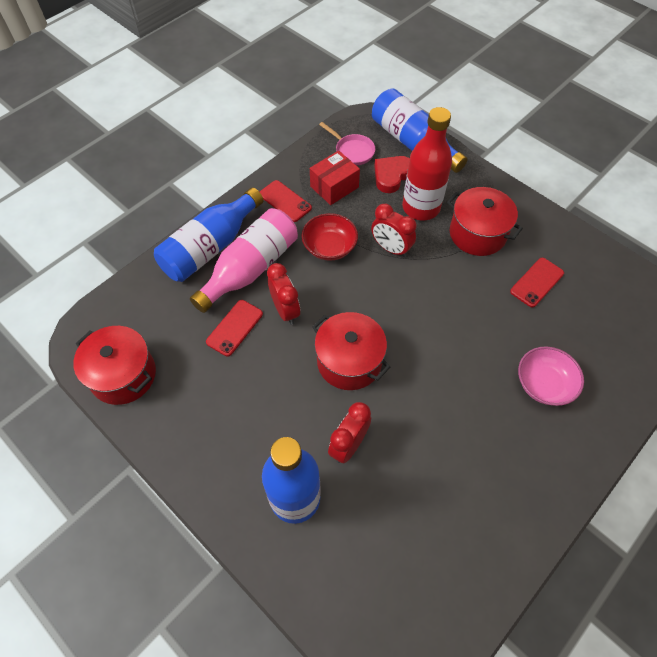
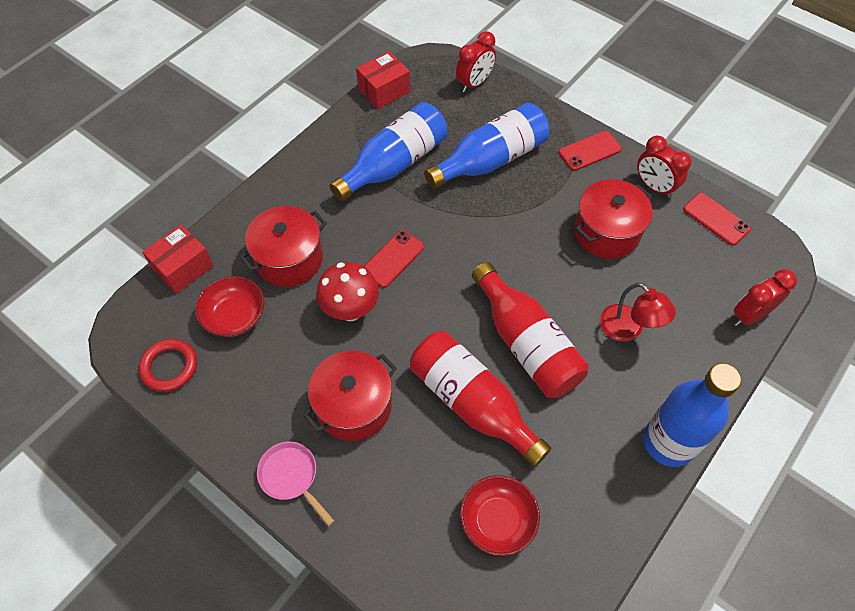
pink bottle: [190,208,298,313] = 1 -> none = 0
pink bowl: [518,346,584,406] = 1 -> none = 0
red bottle: [402,107,452,220] = 1 -> [410,331,551,467] [472,262,589,398] = 2
red bowl: [301,213,358,261] = 1 -> [195,276,264,337] [460,475,540,556] = 2
red box: [310,150,360,205] = 1 -> [142,225,214,294] [356,51,410,109] = 2
red heart: [374,156,410,193] = 1 -> none = 0
red lamp: none = 0 -> [600,283,676,342] = 1
red mushroom: none = 0 -> [316,262,379,321] = 1
red ring: none = 0 -> [139,339,197,392] = 1

